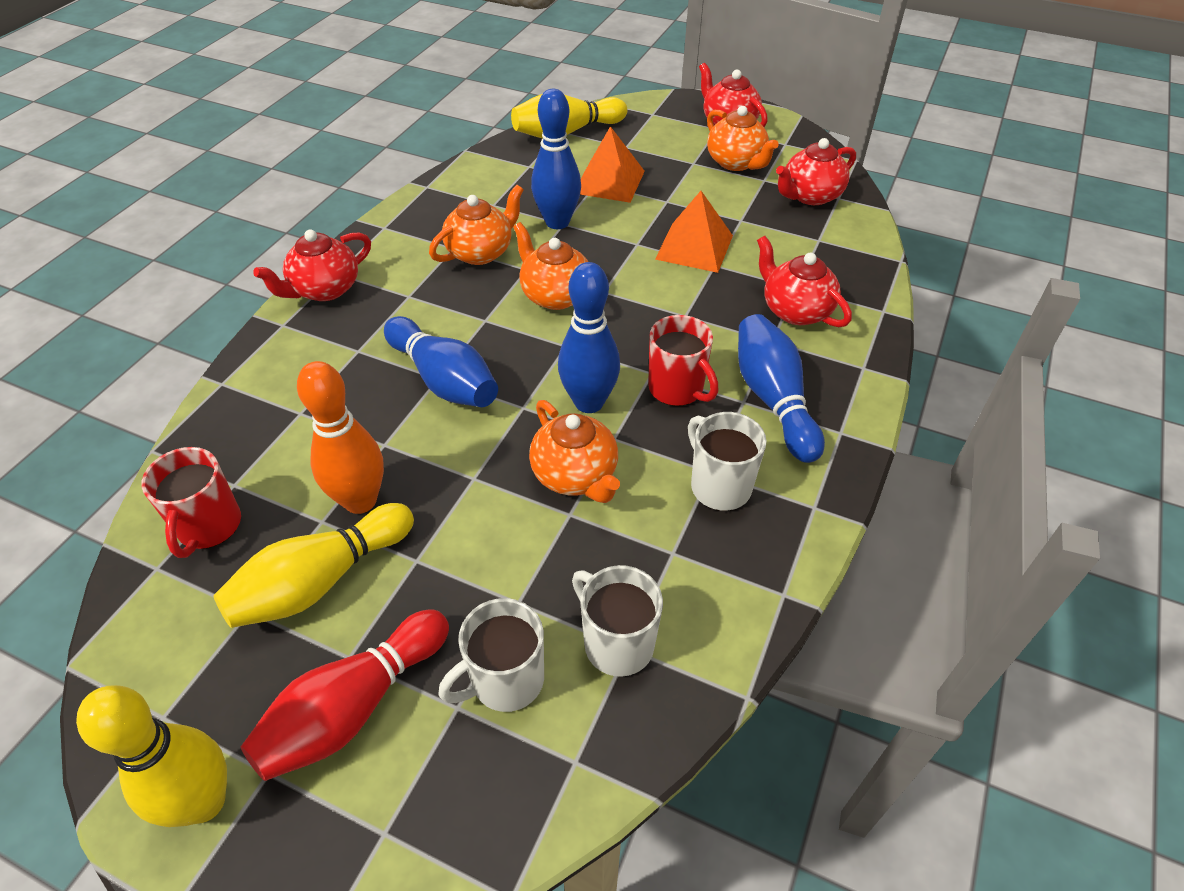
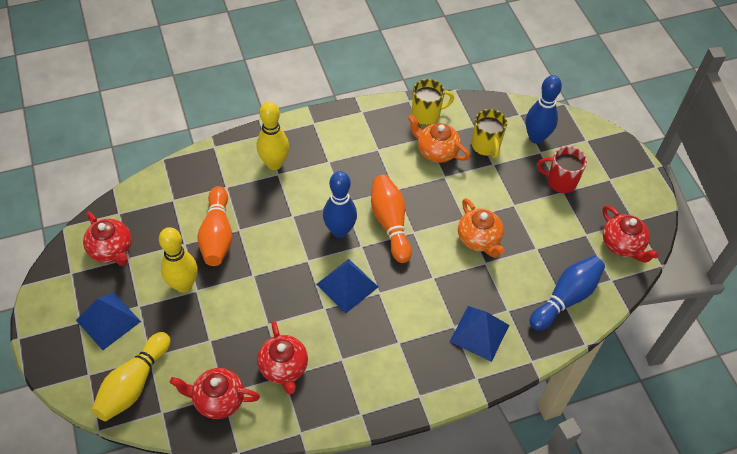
blue bowling pin: [384,316,498,407] [531,89,581,229] [558,262,620,413] [738,314,825,463] = 4 -> [323,171,357,238] [526,75,562,144] [530,256,605,331] = 3
blue pyramid: none = 0 -> [76,293,141,350] [316,259,378,313] [450,306,509,362] = 3
orange bowling pin: [297,361,384,514] = 1 -> [197,186,232,266] [371,175,412,263] = 2
orange pyramid: [580,126,645,203] [655,191,733,273] = 2 -> none = 0
orange teapot: [429,185,524,265] [513,222,588,310] [529,400,620,503] [707,106,779,171] = 4 -> [408,114,470,163] [458,198,505,258] = 2
red bowling pin: [241,609,449,781] = 1 -> none = 0
red mug: [141,447,241,558] [648,315,718,406] = 2 -> [537,146,587,193] = 1
white mug: [438,598,544,712] [572,565,663,677] [688,412,767,511] = 3 -> none = 0
yellow mug: none = 0 -> [412,79,454,125] [472,109,507,158] = 2

